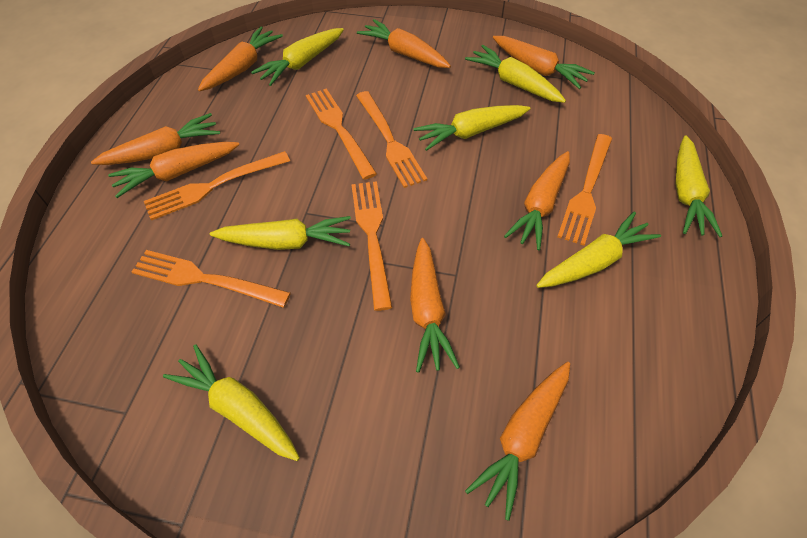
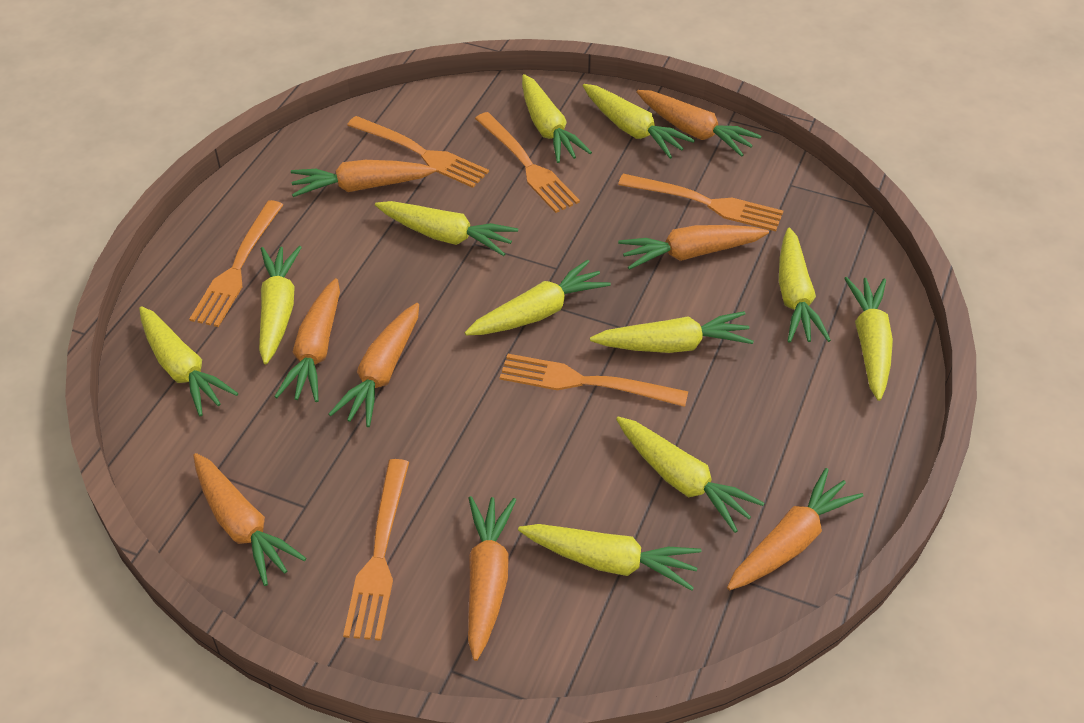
yellow carrot: [163,344,300,461] [210,216,351,250] [251,28,344,86] [413,105,531,151] [465,45,566,103] [536,211,661,288] [675,135,722,237] = 7 -> [139,306,239,416] [259,246,302,364] [375,201,518,256] [465,260,611,335] [518,524,701,591] [522,74,592,163] [583,84,695,159] [590,311,754,353] [616,416,764,533] [779,228,831,343] [844,277,893,401] = 11

